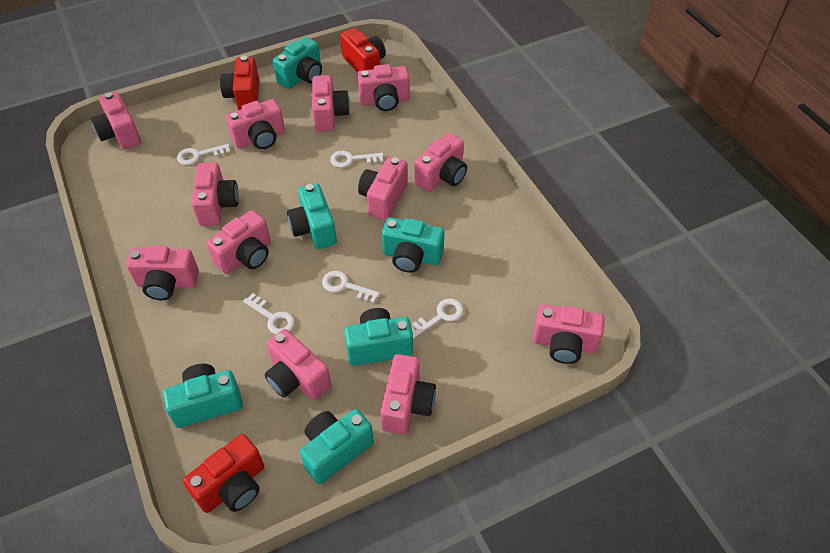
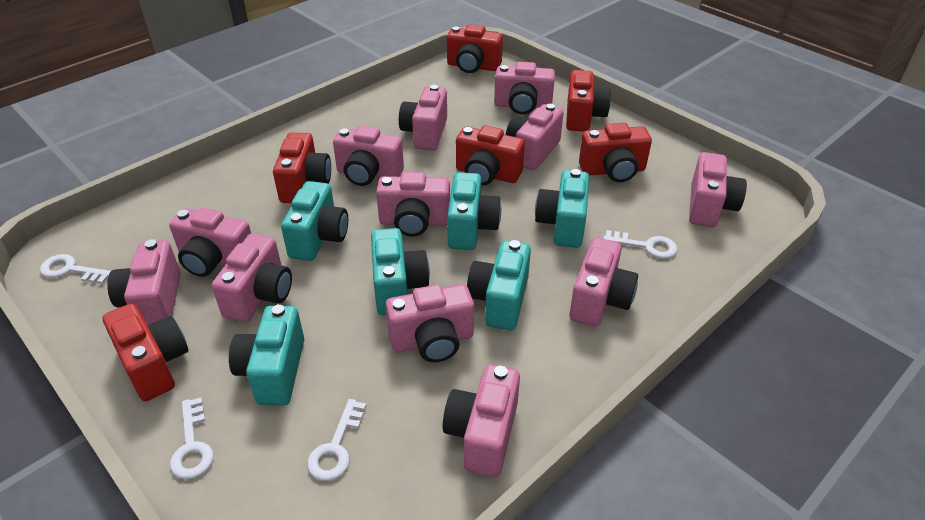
red camera: [183,434,264,513] [220,56,259,110] [340,28,386,72] = 3 -> [103,303,188,401] [273,133,331,203] [447,24,503,73] [456,125,525,186] [566,70,611,132] [579,123,652,182] = 6
white key: [177,144,230,165] [243,293,295,334] [322,271,380,303] [330,151,384,168] [411,299,464,338] = 5 -> [40,254,111,284] [170,398,214,479] [307,399,367,481] [603,230,678,259] = 4

